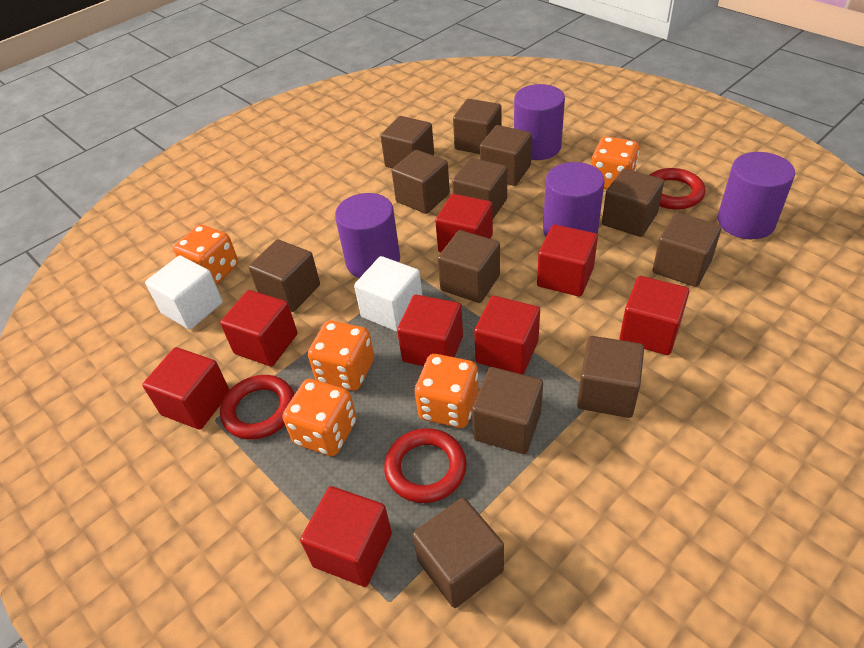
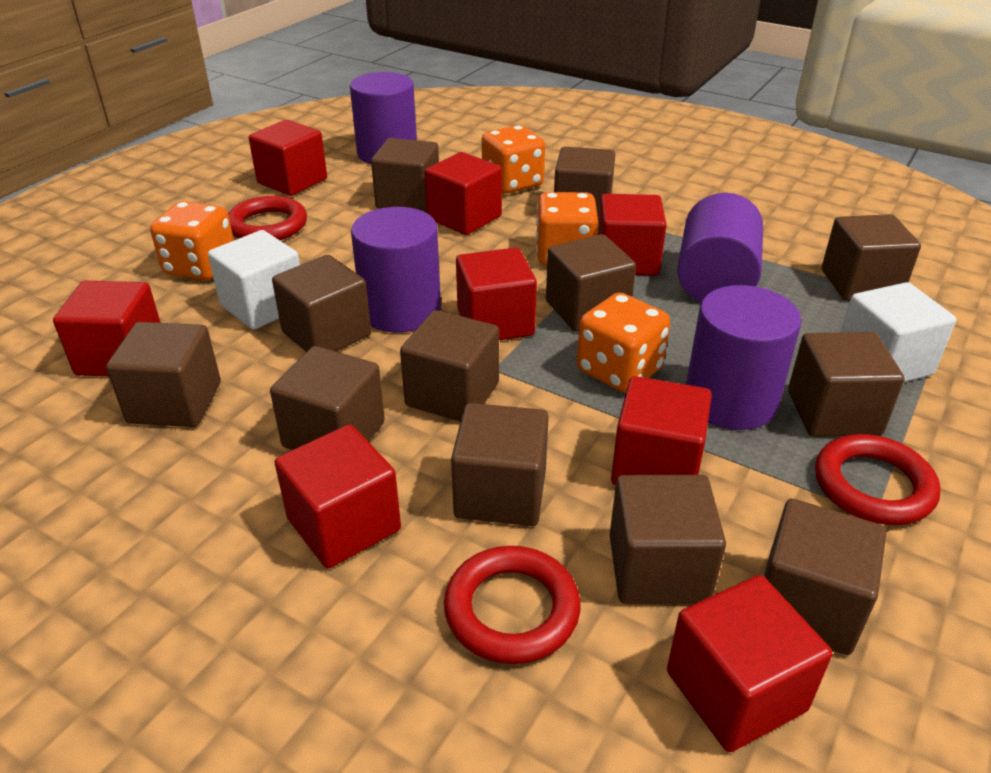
orange dice: [173,225,238,285] [283,379,357,456] [308,320,374,391] [415,354,479,428] [591,136,639,190] = 5 -> [150,201,234,280] [482,125,545,194] [536,192,598,265] [577,293,670,393] = 4

